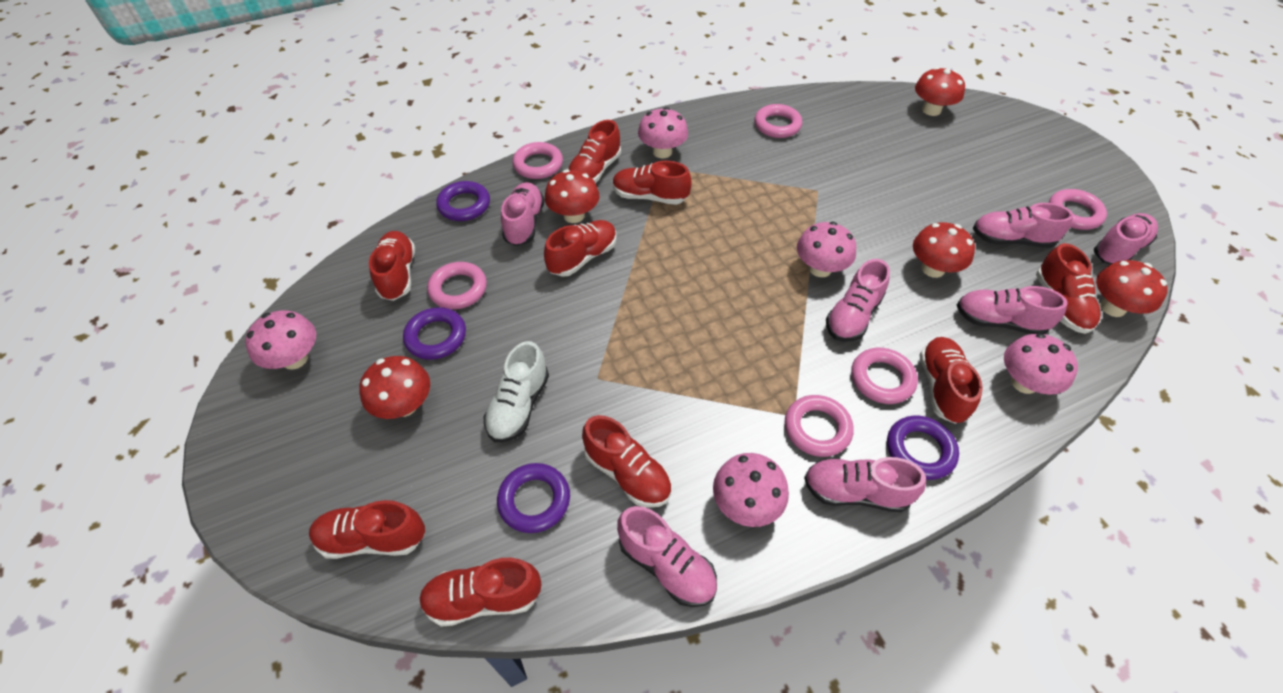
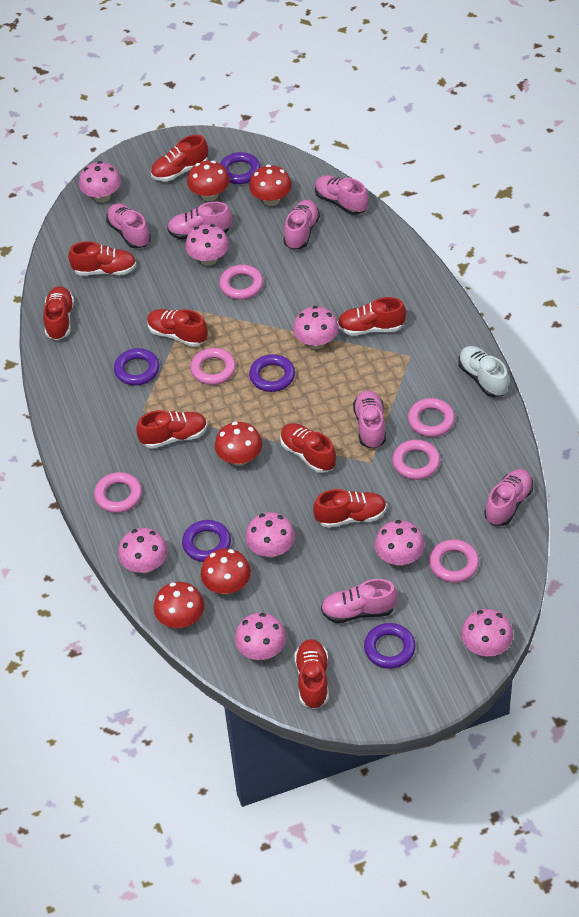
pink mushroom: [245,310,316,370] [638,107,688,158] [713,453,789,527] [797,222,856,277] [1004,333,1078,395] = 5 -> [79,161,121,203] [118,528,168,573] [185,224,229,266] [235,613,286,660] [246,512,295,558] [293,306,339,349] [375,520,425,566] [461,609,513,656] = 8
purple ring: [403,307,466,360] [436,181,490,221] [497,463,570,533] [887,416,959,480] = 4 -> [114,348,159,385] [182,520,231,562] [220,152,261,184] [249,354,295,392] [364,623,416,669] = 5

